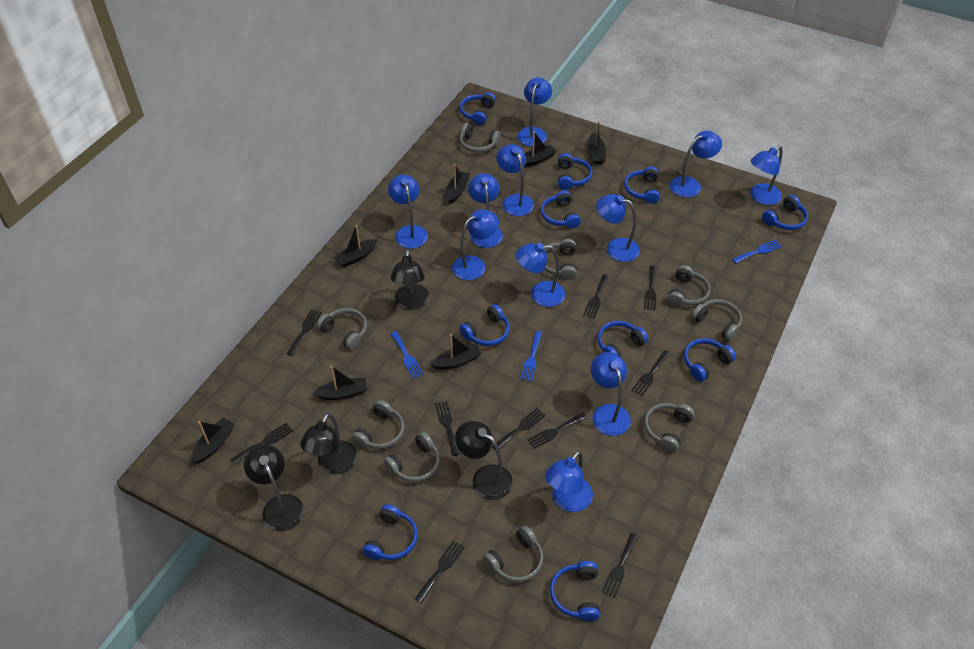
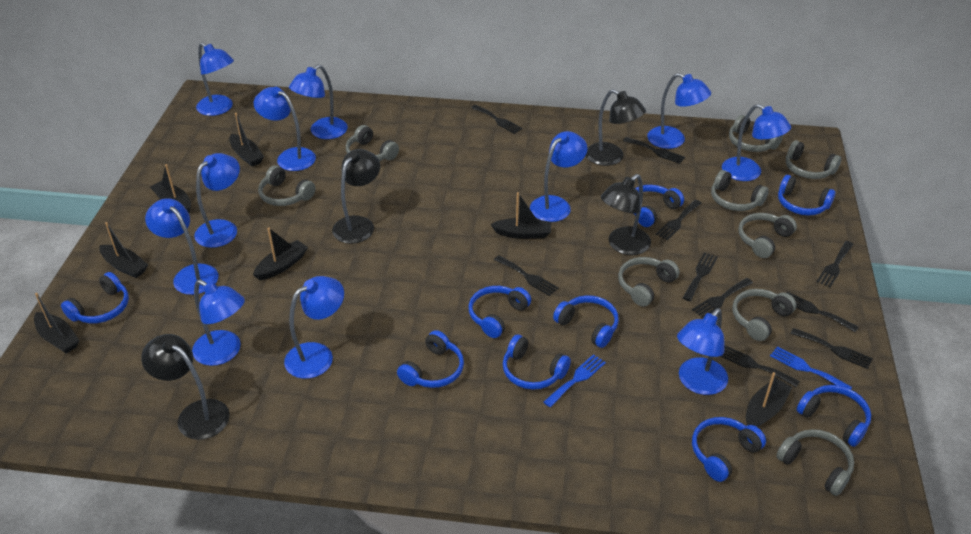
blue fork: [391,331,424,379] [520,331,542,381] [732,239,782,263] = 3 -> [544,354,606,407] [770,346,852,389] = 2
blue headphones: [362,504,418,560] [459,92,496,125] [459,304,509,346] [540,190,581,228] [550,561,600,621] [558,153,592,190] [597,321,648,357] [624,166,660,204] [684,338,736,382] [762,195,808,230] = 10 -> [61,272,129,324] [397,330,464,388] [469,286,531,338] [503,334,571,390] [553,295,619,348] [633,185,684,227] [692,417,766,482] [778,175,836,216] [797,385,871,447] = 9

